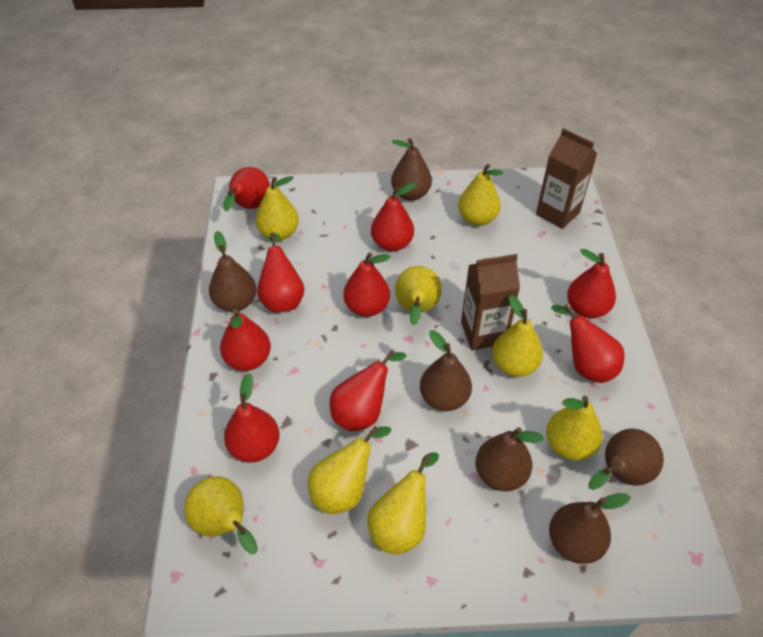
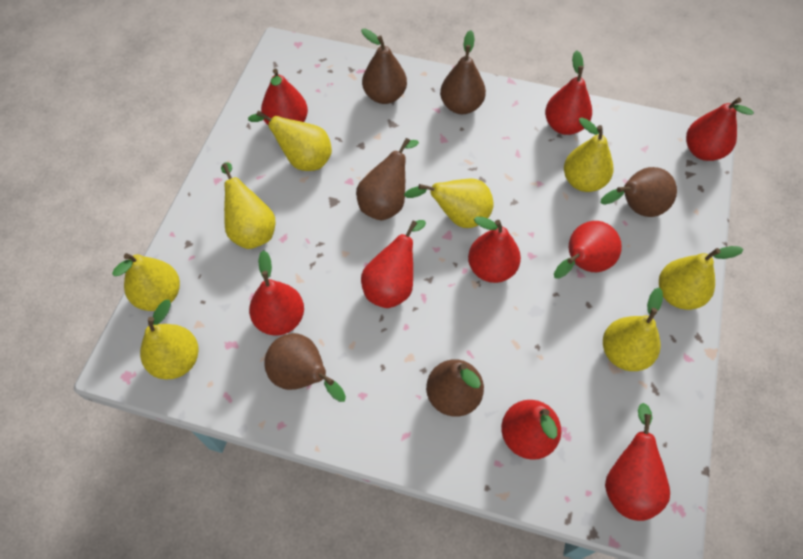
brown carton: [461,254,520,350] [536,128,597,229] = 2 -> none = 0

